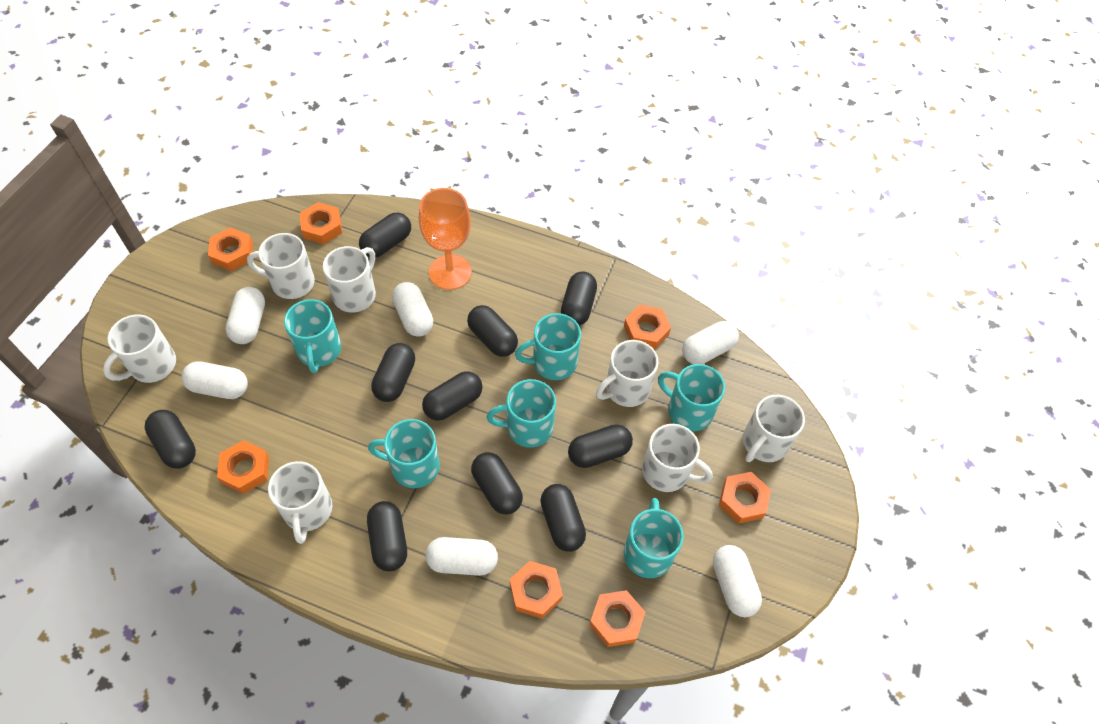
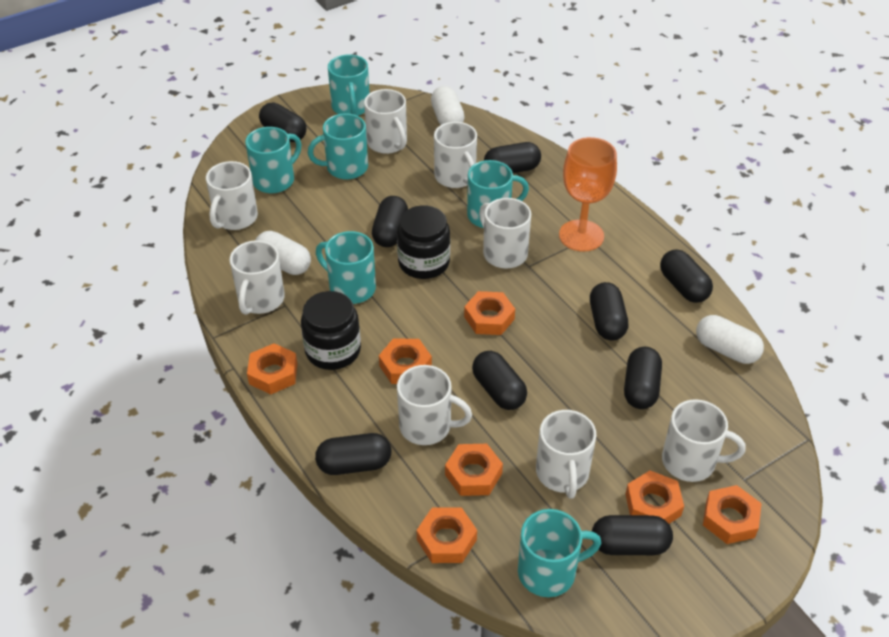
black capsule: [144,410,196,469] [359,212,411,257] [367,501,407,572] [371,343,415,402] [422,371,482,421] [467,305,518,357] [471,452,523,515] [540,484,586,552] [561,271,597,326] [568,424,633,468] = 10 -> [259,103,306,142] [315,433,391,475] [372,196,408,247] [472,351,527,410] [484,142,541,173] [590,282,628,340] [592,515,673,555] [624,347,662,409] [660,250,713,303] = 9
black jar: none = 0 -> [301,291,361,370] [397,205,450,279] = 2
white capsule: [181,361,248,399] [226,287,265,344] [392,282,433,337] [425,537,498,576] [682,321,739,364] [713,545,762,617] = 6 -> [255,231,311,275] [431,86,465,125] [696,315,764,364] = 3
white mug: [103,314,176,383] [247,233,315,299] [268,461,332,544] [323,246,376,313] [596,340,659,407] [642,424,712,492] [743,395,805,462] = 7 -> [206,161,258,230] [229,240,285,315] [364,89,407,154] [397,365,472,445] [434,122,477,188] [479,198,531,268] [536,410,596,499] [662,399,745,482] = 8

